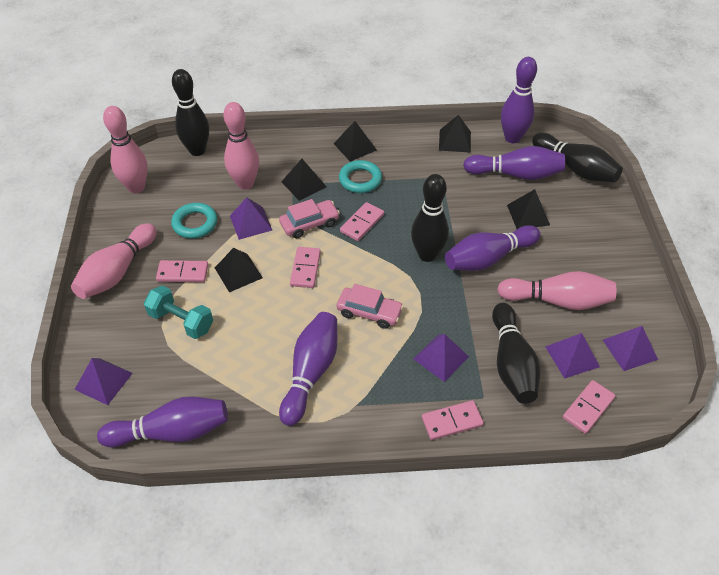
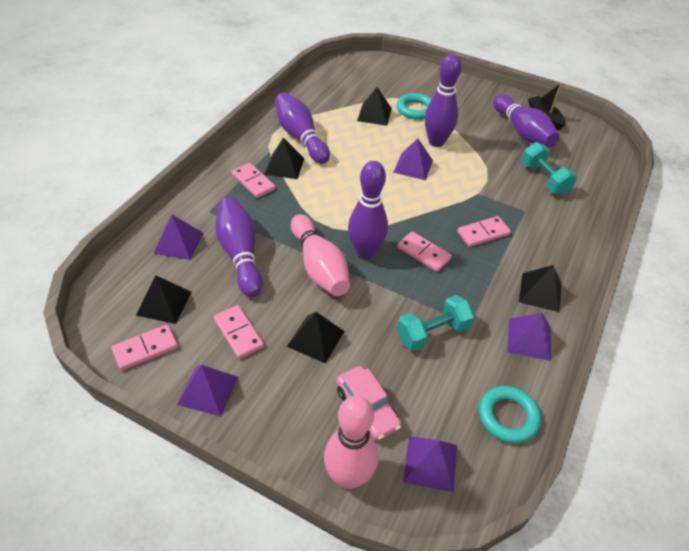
black boat: none = 0 -> [528,83,565,130] = 1
black bowling pin: [172,69,209,156] [411,174,449,262] [492,303,541,404] [532,133,623,182] = 4 -> none = 0
pink bowling pin: [71,223,157,299] [103,106,148,193] [223,102,259,190] [497,271,616,310] = 4 -> [291,214,350,296] [324,395,378,489] = 2
pink car: [279,199,340,238] [337,284,404,329] = 2 -> [337,366,401,441] = 1
turquoise dumbbell: [144,285,213,339] = 1 -> [397,295,475,352] [521,142,577,195] = 2

